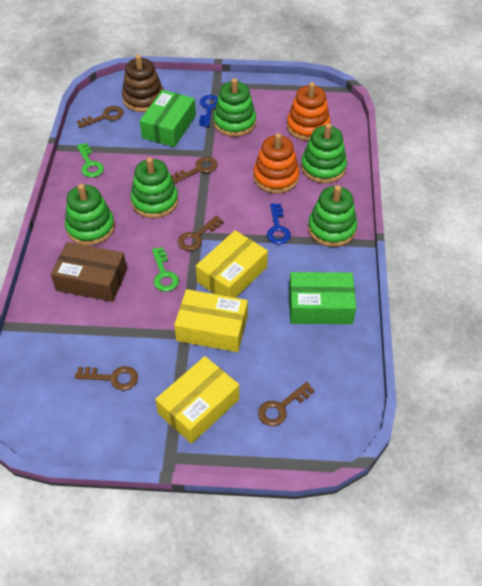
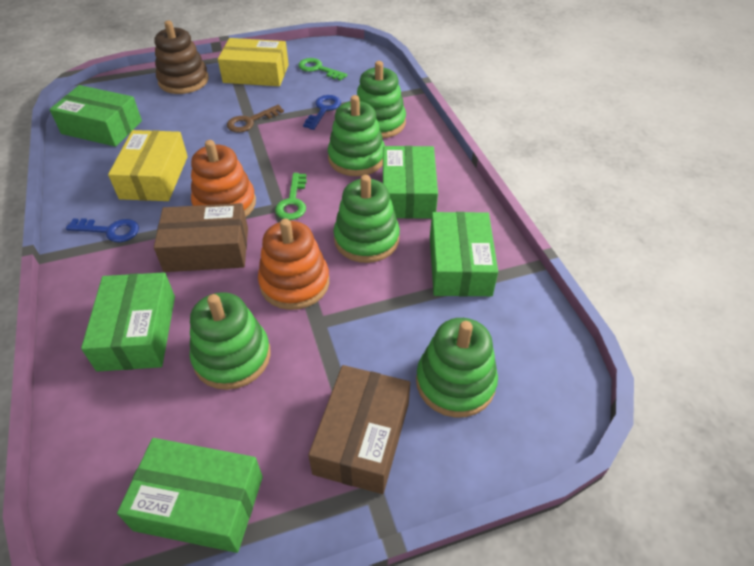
brown box: [51,242,127,302] = 1 -> [154,203,248,272] [308,365,410,494] = 2
brown key: [75,366,138,390] [77,106,124,128] [171,157,218,183] [178,215,224,251] [258,382,314,426] = 5 -> [227,105,284,132] = 1
green box: [140,90,196,147] [289,272,356,324] = 2 -> [50,85,142,147] [81,272,175,372] [117,438,263,553] [383,146,438,219] [430,212,498,296] = 5
yellow box: [155,356,239,444] [174,289,248,352] [196,230,268,298] = 3 -> [108,130,188,201] [218,38,289,86] = 2

